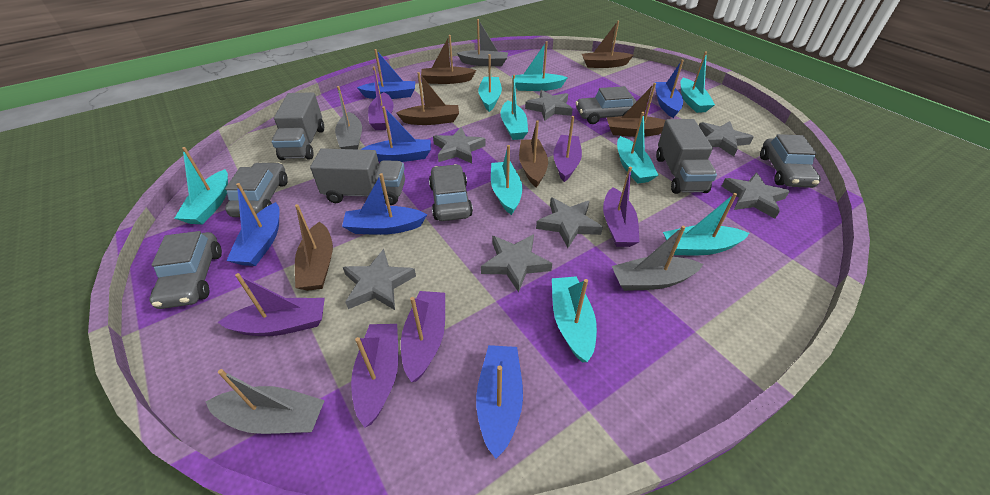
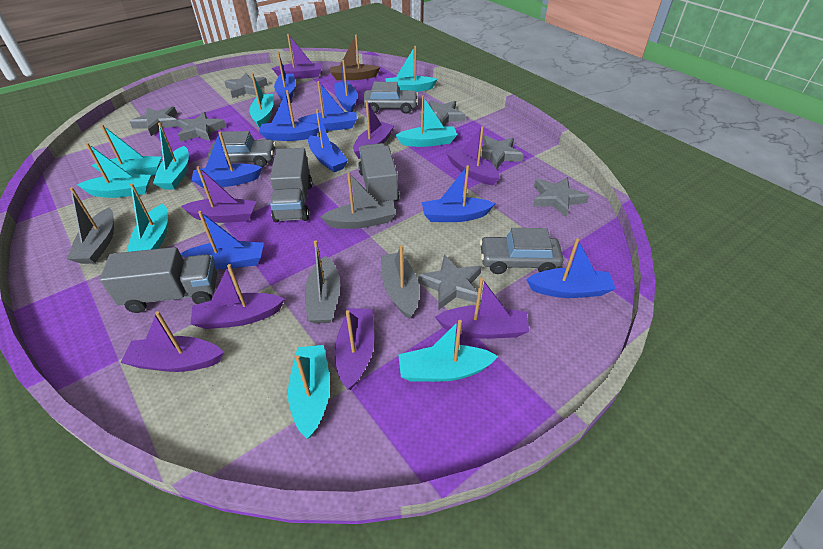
blue boat: [226,183,280,266] [342,173,427,235] [357,49,415,99] [361,106,431,162] [476,345,523,459] [655,60,684,118] = 6 -> [180,211,264,269] [192,132,262,188] [259,90,319,141] [274,52,296,102] [298,81,357,131] [308,109,348,172] [335,60,357,112] [422,165,495,222] [526,238,616,298] = 9
brown boat: [295,204,333,291] [396,72,459,125] [421,35,476,84] [519,120,548,187] [582,21,633,68] [607,83,665,137] = 6 -> [330,35,380,80] = 1
grey car: [149,231,222,309] [225,162,288,217] [429,164,473,221] [576,86,637,124] [760,134,821,188] = 5 -> [208,131,276,167] [363,82,418,114] [479,228,563,274] = 3
purple boat: [218,273,325,336] [351,324,398,428] [368,67,394,130] [401,291,445,382] [553,116,582,182] [603,166,640,247] = 6 -> [120,311,224,372] [181,166,256,223] [191,264,285,329] [272,34,322,79] [334,308,374,390] [353,101,395,159] [435,278,529,339] [446,126,500,185] = 8

